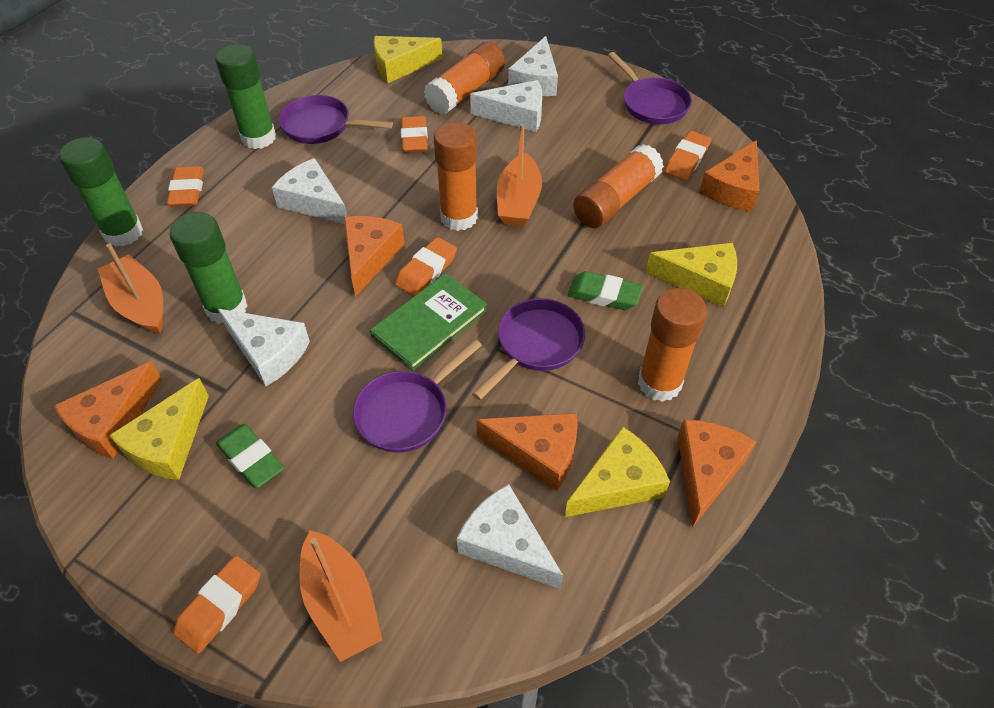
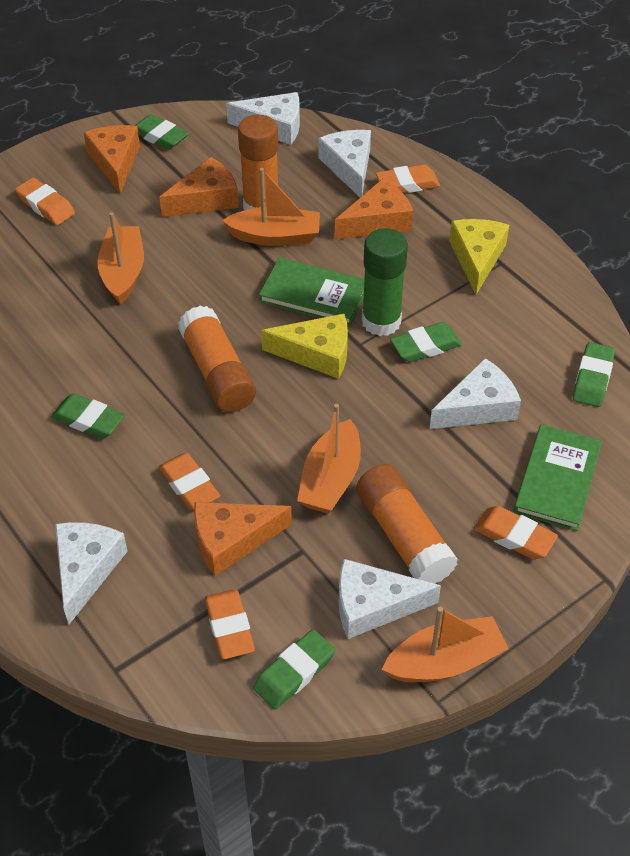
green book: [370,273,487,371] = 1 -> [259,257,364,326] [513,424,602,531] = 2
green eraser: [216,424,284,488] [568,271,643,310] = 2 -> [51,393,125,439] [135,114,189,150] [253,630,335,709] [390,322,462,362] [573,342,615,407] = 5
green glue stick: [59,137,143,247] [169,212,248,324] [215,44,276,149] = 3 -> [362,228,408,336] = 1
orange boat: [98,243,163,334] [299,530,382,662] [497,124,542,226] = 3 -> [97,212,144,304] [222,168,320,246] [297,404,361,513] [382,607,509,682] = 4
orange cheese: [54,362,162,459] [344,216,405,297] [476,413,578,491] [678,419,756,528] [700,140,760,212] = 5 -> [84,125,140,194] [159,157,239,217] [194,502,292,576] [335,179,413,239] = 4
orange glue stick: [424,41,505,114] [434,122,478,231] [573,144,664,228] [638,288,707,402] = 4 -> [178,306,256,412] [238,115,278,210] [356,464,458,584] = 3
purple pan: [279,95,393,144] [353,339,482,453] [472,298,585,400] [608,52,692,125] = 4 -> none = 0
yellow cheese: [109,378,209,480] [374,36,442,83] [565,427,670,517] [645,243,737,307] = 4 -> [261,314,348,379] [449,219,509,295] = 2

